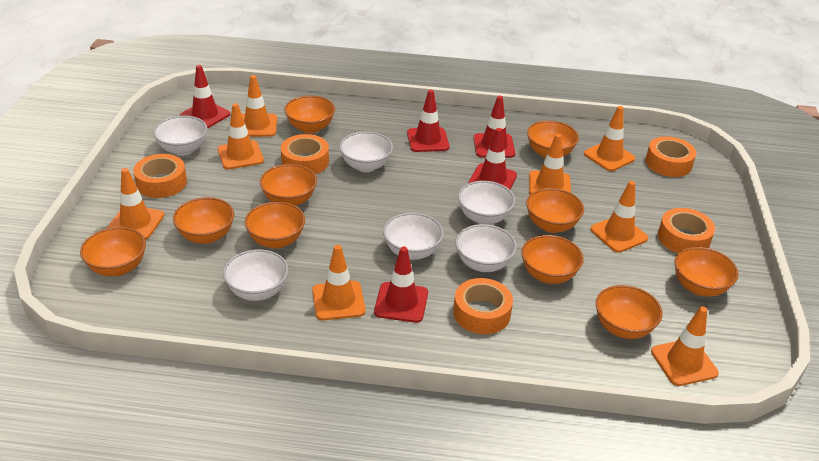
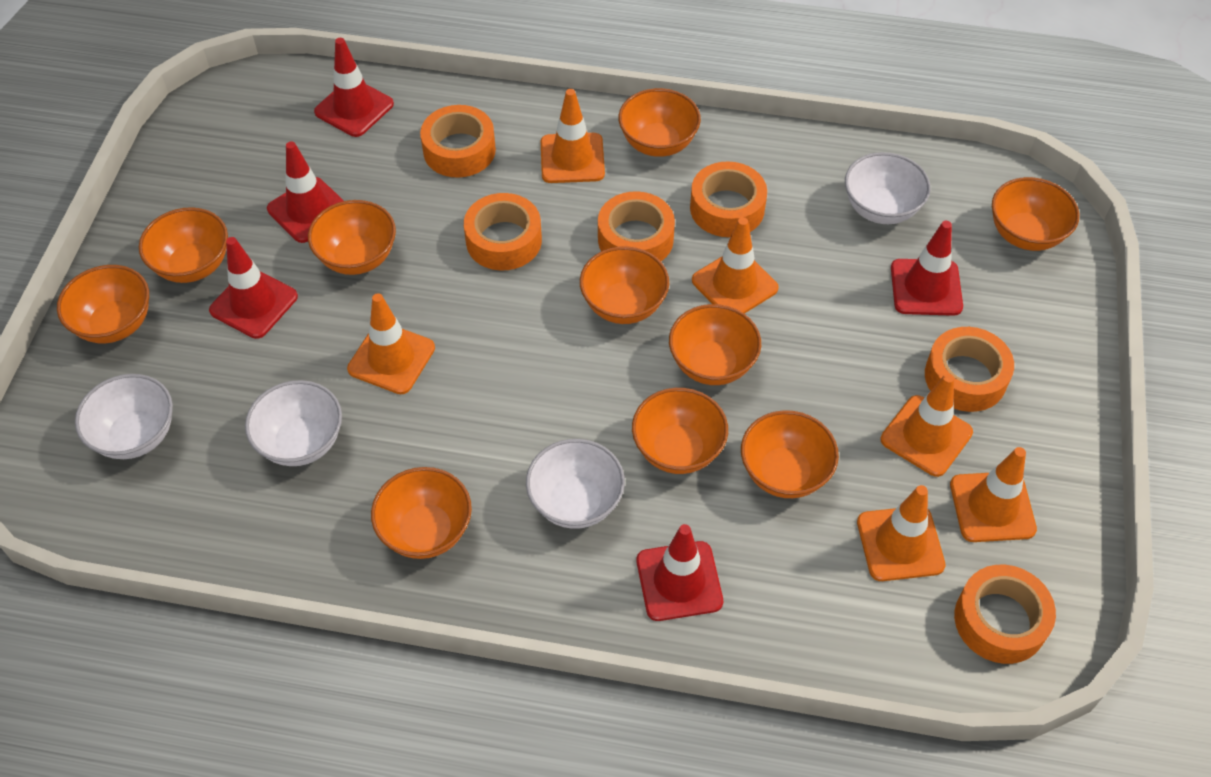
orange tape: [133,154,187,198] [281,134,329,174] [453,278,513,334] [645,136,696,177] [658,208,715,253] = 5 -> [420,105,496,178] [464,193,542,270] [598,191,675,261] [690,161,767,237] [925,327,1014,412] [954,565,1056,664] = 6
orange traffic cone: [107,168,164,240] [218,103,264,169] [242,75,277,137] [312,245,366,320] [529,134,571,194] [584,106,635,171] [590,181,648,253] [651,306,719,386] = 8 -> [347,293,435,394] [541,89,605,183] [692,217,779,314] [857,485,945,581] [881,373,973,477] [950,447,1037,542] = 6
white bowl: [153,116,208,156] [223,249,288,301] [339,131,393,172] [383,213,444,260] [455,224,517,272] [458,181,515,225] = 6 -> [75,374,173,459] [245,380,342,466] [526,439,625,529] [845,152,931,224] = 4

